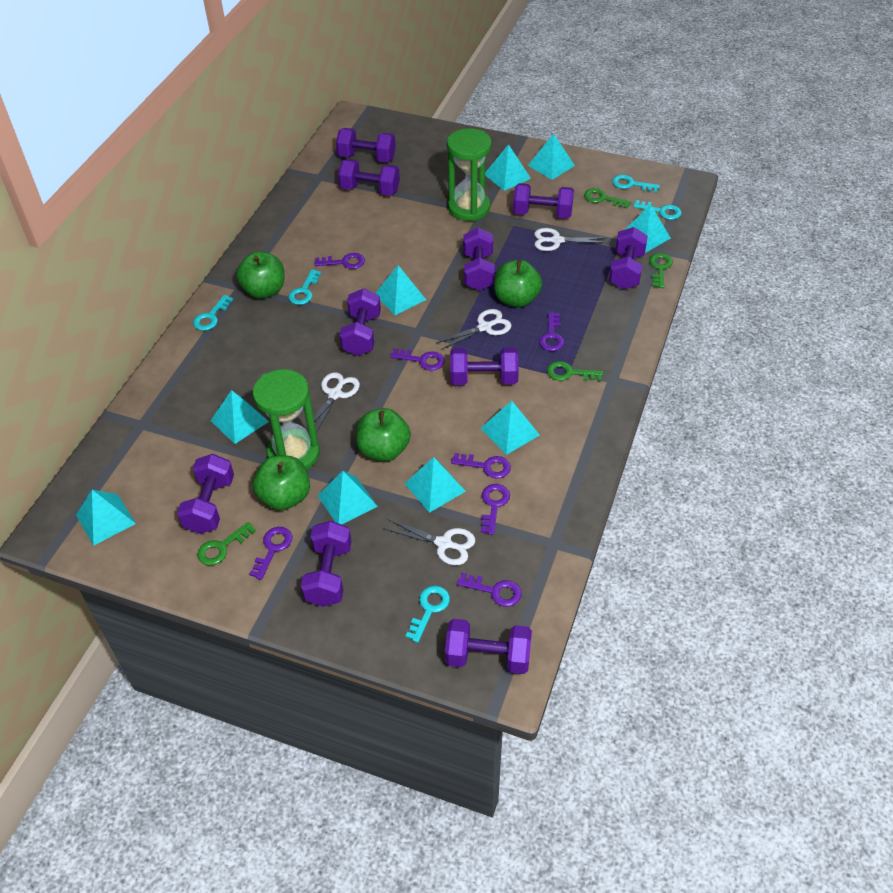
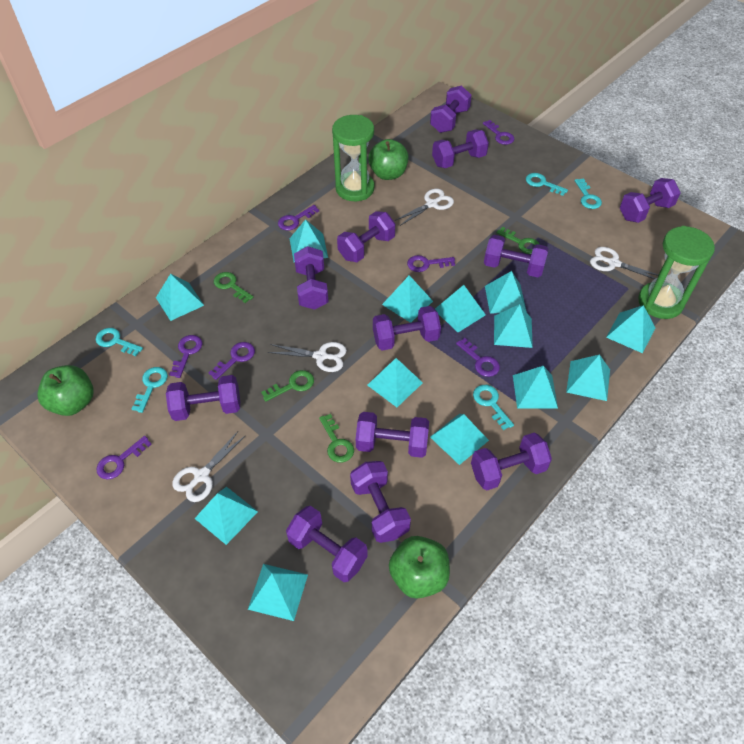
green apple: [236,252,284,299] [253,455,310,510] [356,408,411,461] [494,260,542,307] = 4 -> [37,365,94,416] [368,139,409,180] [389,536,450,599] = 3
purple dumbbell: [177,454,234,534] [301,521,351,607] [336,128,396,162] [338,159,400,196] [340,288,381,356] [445,619,532,674] [450,348,519,385] [463,228,495,291] [513,183,574,219] [609,227,648,289] = 10 -> [166,375,240,421] [286,506,368,582] [294,246,328,310] [337,211,395,262] [350,461,411,543] [356,412,429,458] [373,306,441,351] [430,85,472,133] [432,129,489,168] [471,433,552,490] [484,235,549,277] [620,178,681,223] = 12
turquoise pyramid: [76,490,136,546] [211,390,269,444] [317,471,378,525] [375,265,426,315] [404,457,466,513] [481,401,540,455] [485,144,531,191] [528,134,575,180] [625,204,671,253] = 9 -> [156,274,204,321] [194,487,258,545] [248,564,308,621] [289,219,328,263] [367,358,423,407] [382,275,433,323] [430,414,489,465] [435,285,486,332] [485,271,527,314] [494,304,533,348] [513,366,558,409] [566,354,610,401] [606,305,655,353] = 13

